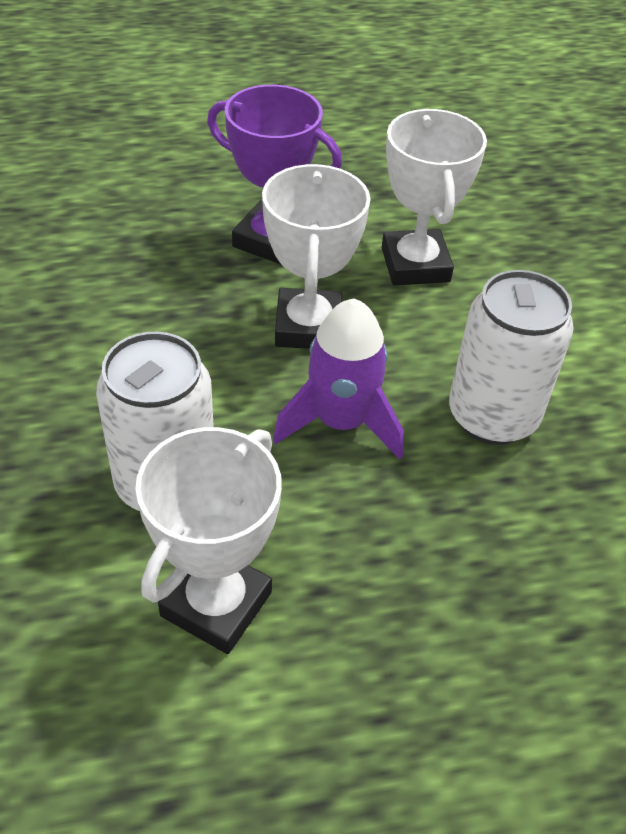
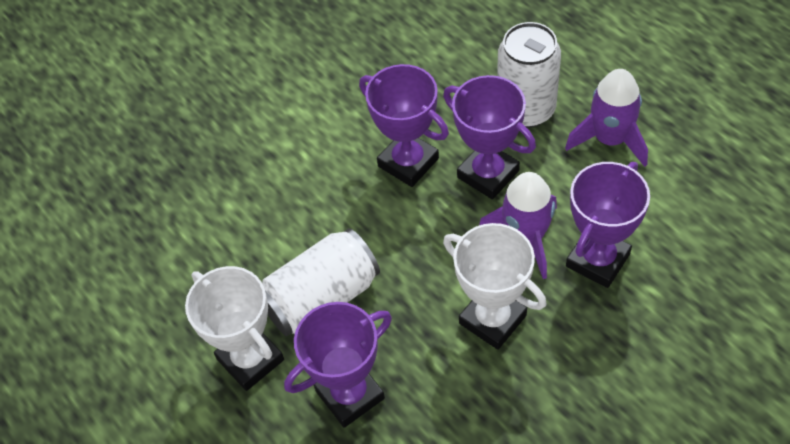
purple rocket: [273,299,403,460] = 1 -> [479,172,557,279] [565,69,648,167] = 2
purple trophy: [207,85,342,265] = 1 -> [284,302,392,428] [359,64,449,187] [443,75,536,199] [566,162,650,288] = 4
white trophy: [135,427,282,654] [262,164,370,349] [382,109,487,286] = 3 -> [185,266,284,391] [443,223,546,350] = 2

